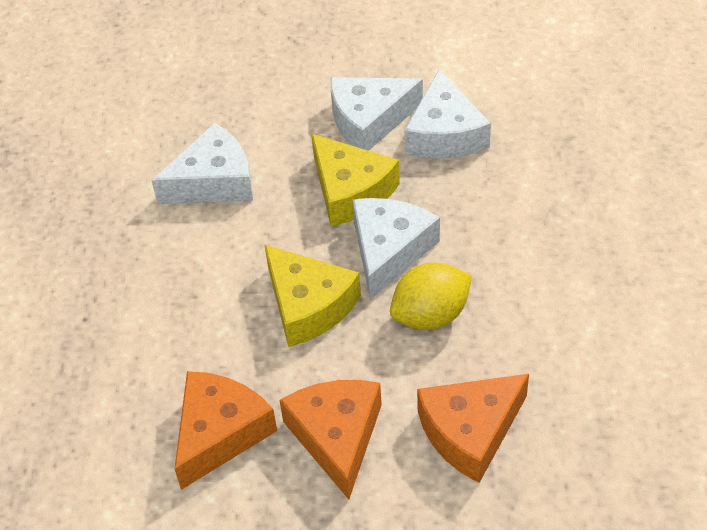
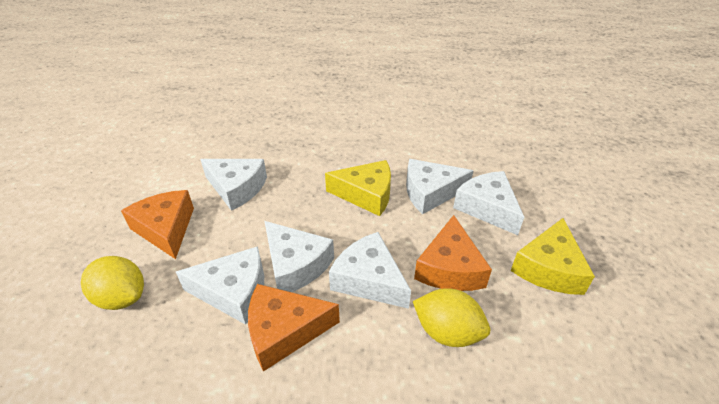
white cheese: [151,123,253,204] [331,77,423,151] [352,198,440,299] [405,70,491,159] = 4 -> [176,246,264,325] [200,159,267,211] [265,221,334,292] [329,232,411,309] [406,159,474,214] [453,171,524,235] = 6
yellow lemon: [390,263,472,330] = 1 -> [81,256,144,310] [413,288,490,347] = 2

